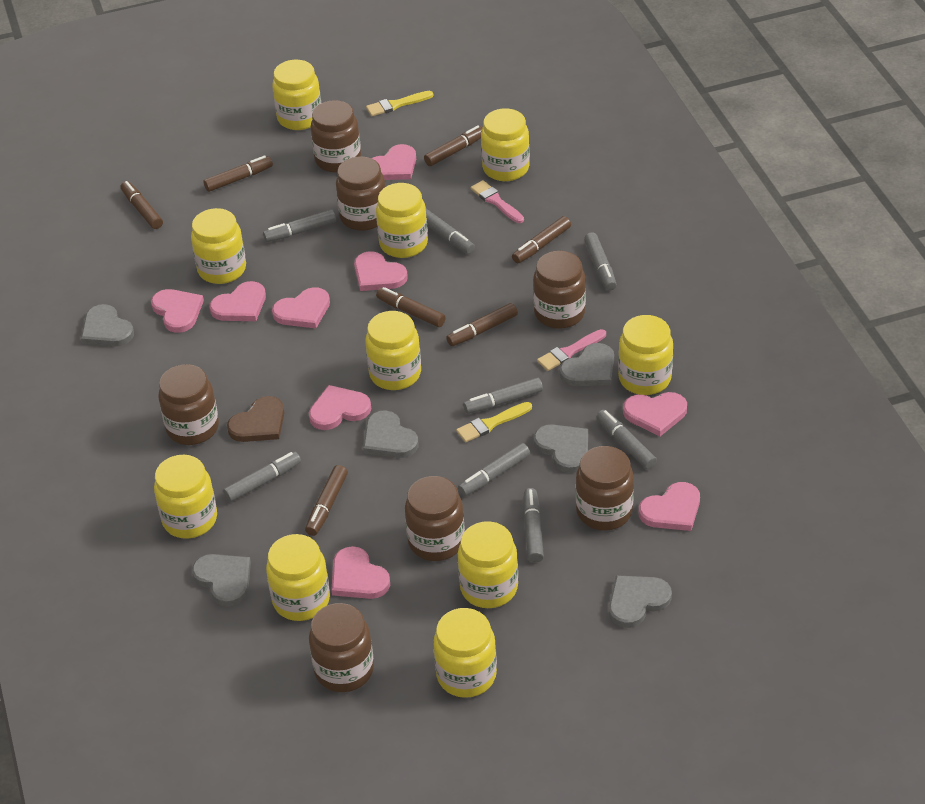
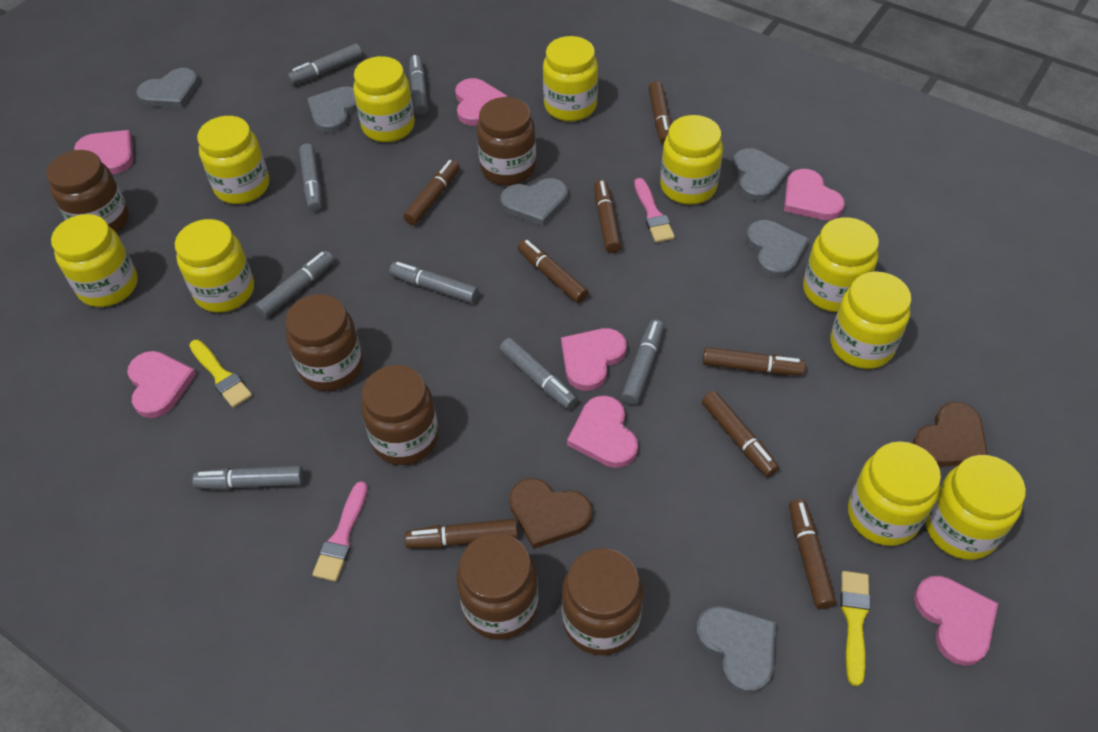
brown heart: [227,396,284,442] = 1 -> [509,478,592,549] [913,402,988,467] = 2
brown jar: [158,364,219,445] [309,603,374,692] [311,100,361,173] [336,156,385,231] [405,476,465,561] [533,251,586,329] [576,446,634,531] = 7 -> [46,150,129,233] [285,294,363,391] [361,365,439,465] [457,533,538,640] [477,97,536,185] [562,548,643,656] = 6
brown marker: [121,181,163,229] [203,155,273,192] [305,465,348,536] [376,287,446,327] [424,125,483,166] [446,303,518,346] [512,216,571,263] = 7 -> [403,159,460,225] [405,519,518,548] [518,239,589,303] [594,180,622,253] [648,81,672,145] [702,391,779,477] [703,347,806,376] [789,499,836,609] = 8
pink heart: [151,289,204,333] [210,281,266,321] [272,287,330,328] [309,385,371,430] [332,546,390,599] [354,251,408,291] [372,144,416,180] [623,392,687,437] [639,482,700,531] = 9 -> [74,130,134,174] [127,351,196,418] [455,78,508,126] [561,328,627,391] [567,396,638,468] [784,169,845,220] [914,576,998,666] = 7

